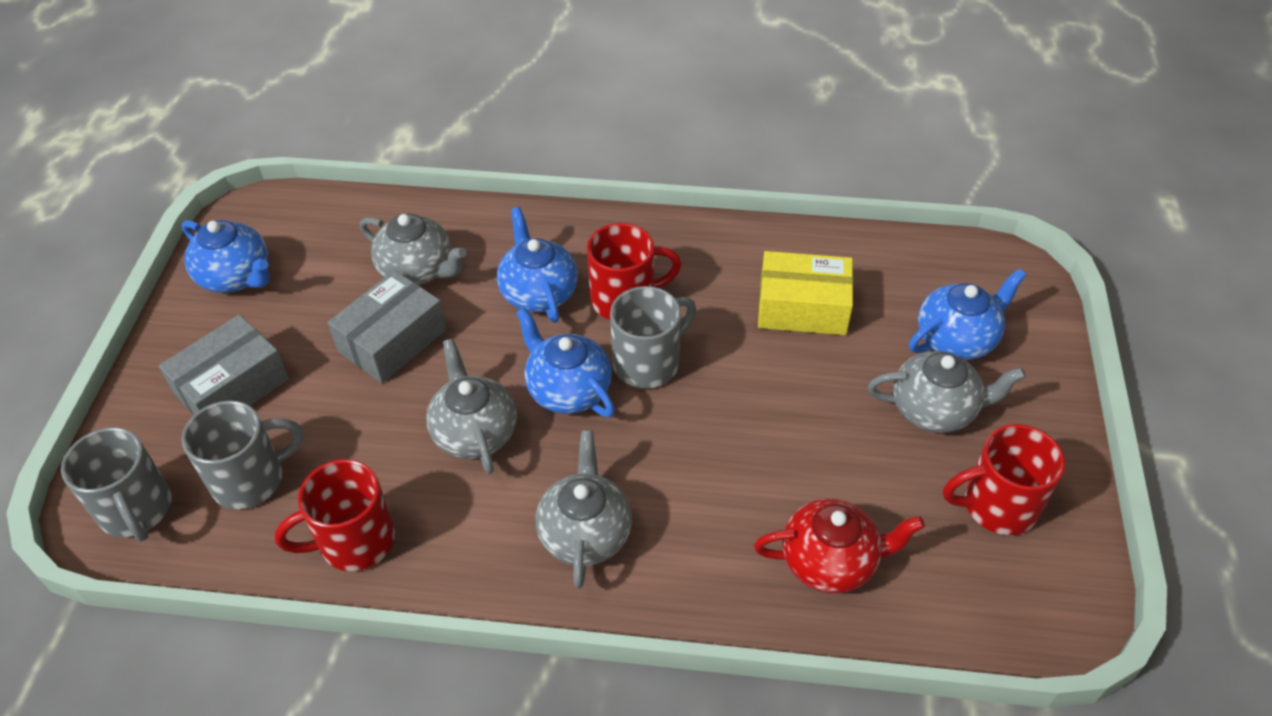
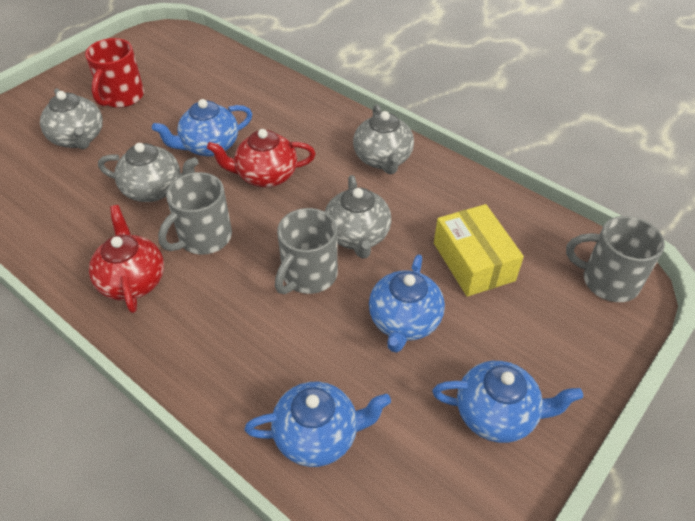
grey box: [159,315,289,415] [328,270,447,383] = 2 -> none = 0
red mug: [274,459,395,571] [587,223,682,320] [943,424,1065,535] = 3 -> [85,38,144,108] = 1
red teapot: [754,498,925,594] = 1 -> [89,205,164,313] [207,129,316,187] = 2

